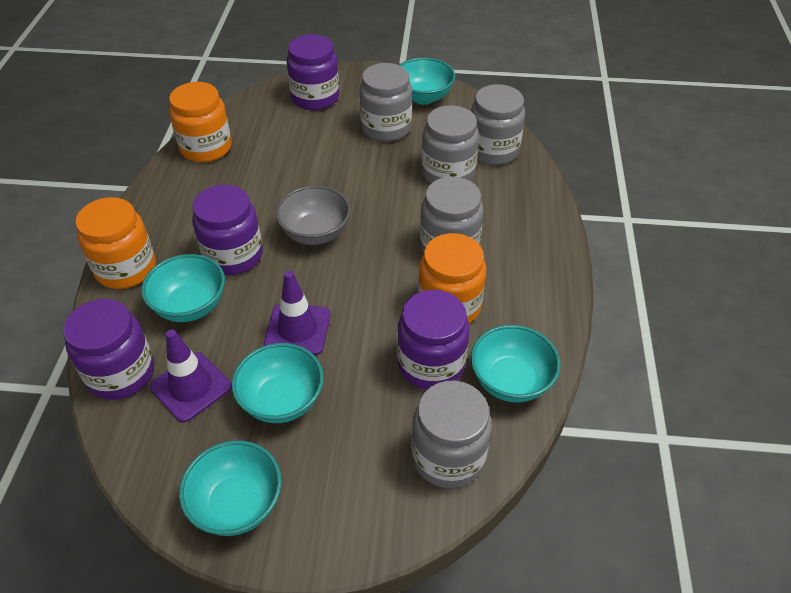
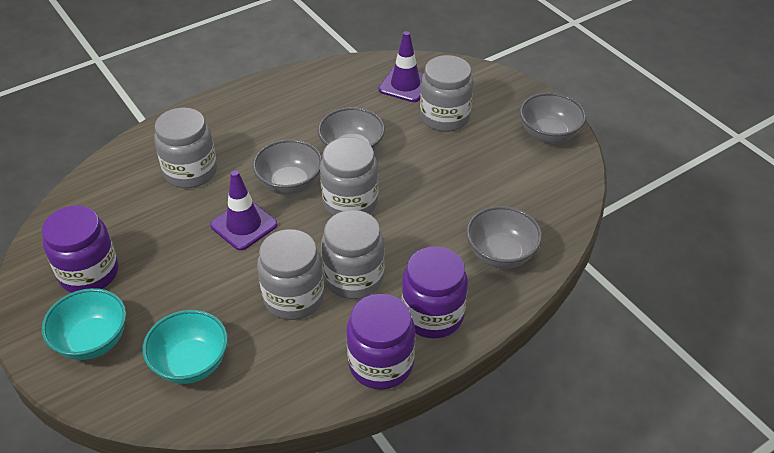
grey bowl: [275,185,351,245] = 1 -> [252,139,322,195] [318,107,385,151] [466,206,542,268] [520,93,586,144] = 4
orange jar: [76,197,156,289] [169,82,232,162] [418,233,486,324] = 3 -> none = 0
purple jar: [63,299,154,400] [192,185,263,275] [287,34,339,110] [397,290,470,390] = 4 -> [42,206,118,293] [346,294,415,390] [402,246,468,339] = 3
turquoise bowl: [141,254,225,322] [179,440,282,536] [232,343,324,423] [399,58,456,105] [471,325,561,402] = 5 -> [41,288,126,360] [143,310,228,384] = 2

